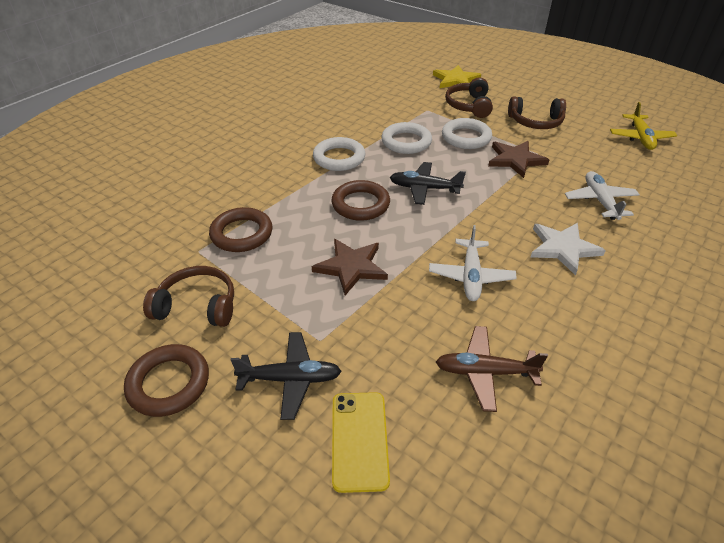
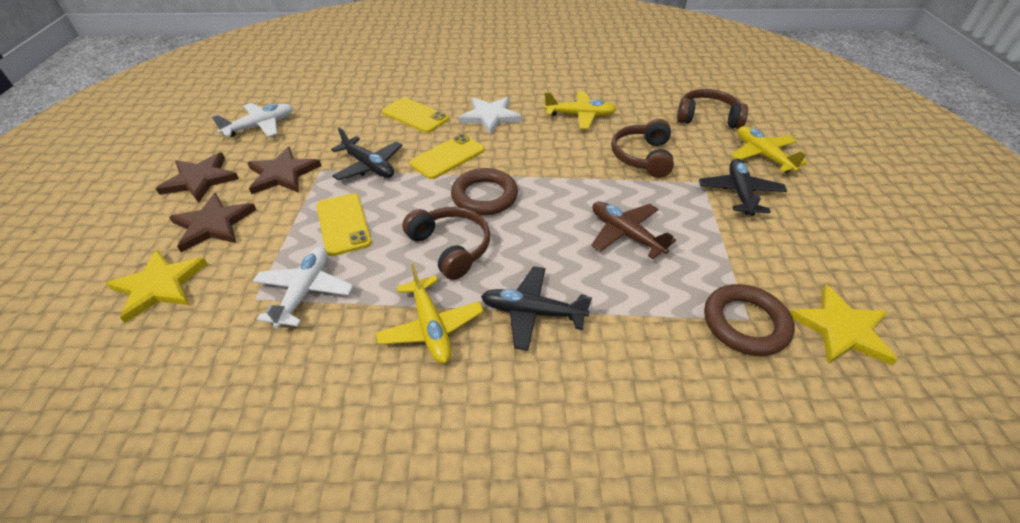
black plane: [231,332,342,420] [390,162,466,205] = 2 -> [331,127,403,181] [481,266,592,351] [699,159,787,216] = 3
brown ring: [124,344,209,417] [209,207,272,252] [331,180,390,221] = 3 -> [451,168,518,215] [704,284,794,356] = 2
brown star: [312,239,388,296] [488,141,549,178] = 2 -> [156,152,239,203] [169,193,256,252] [247,147,321,194] = 3
white ring: [313,137,365,171] [381,122,432,154] [442,118,492,149] = 3 -> none = 0
yellow phone: [332,392,390,493] = 1 -> [317,193,372,256] [382,98,449,133] [410,134,485,179] = 3
yellow plane: [610,102,678,150] = 1 -> [375,263,484,364] [544,91,617,129] [731,126,808,173] = 3
yellow star: [433,65,481,88] = 1 -> [105,249,208,323] [790,285,898,365] = 2

